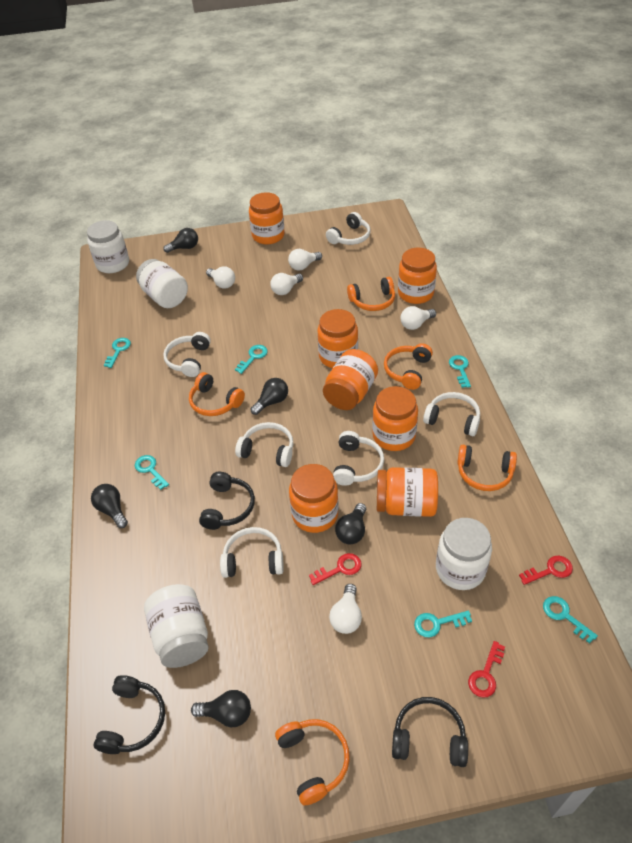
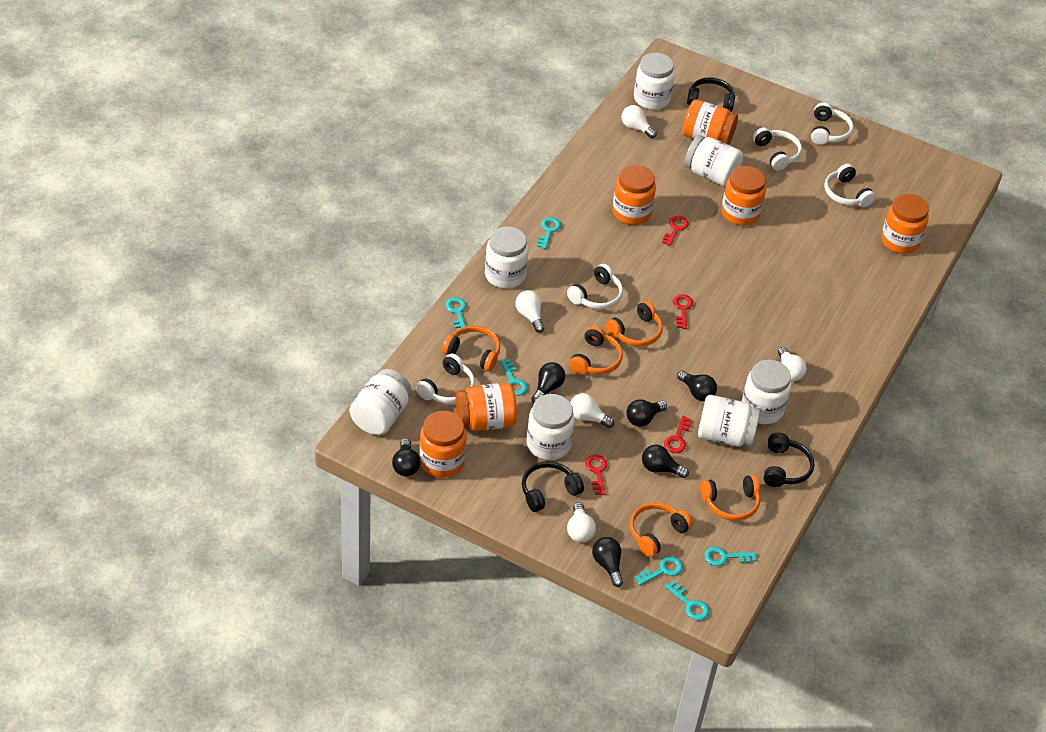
black light bulb: [91,484,128,528] [163,228,198,253] [191,690,251,727] [250,378,288,415] [335,503,366,545] = 5 -> [392,438,420,477] [531,362,565,403] [592,537,623,587] [626,399,667,427] [642,444,689,478] [677,370,717,401] = 6
orange jar: [249,192,285,245] [289,464,338,533] [318,309,358,368] [323,349,378,410] [372,386,418,451] [377,467,438,517] [398,248,437,304] = 7 -> [419,411,467,478] [455,383,517,431] [612,165,656,225] [682,99,738,145] [721,166,766,226] [881,194,929,254] = 6
red key: [309,553,361,585] [468,641,505,698] [519,556,573,585] = 3 -> [585,455,607,495] [662,216,689,246] [664,416,691,453] [673,294,693,329] = 4
white headphones: [163,332,211,377] [220,527,284,578] [235,422,294,467] [326,212,370,245] [333,431,384,486] [423,392,480,436] = 6 -> [416,353,475,404] [567,264,623,309] [753,128,802,170] [811,103,853,145] [824,164,876,207] = 5
white jar: [87,220,129,273] [136,259,188,308] [144,584,209,668] [436,518,492,590] = 4 -> [350,369,412,435] [485,226,529,289] [526,394,575,460] [634,53,675,110] [685,135,743,186] [698,395,760,447] [742,360,791,424] = 7

